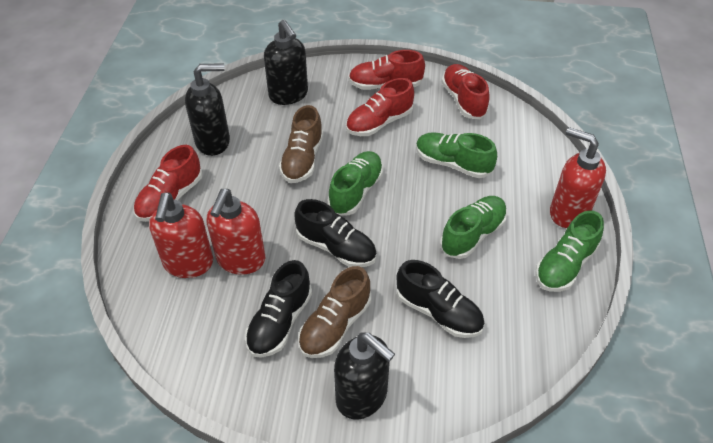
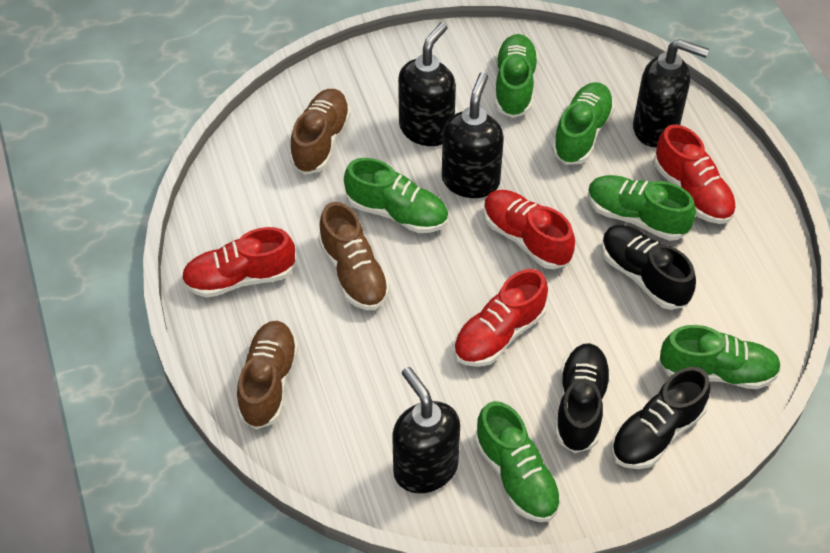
black soap dispenser: [185,63,230,156] [264,20,308,105] [334,333,395,420] = 3 -> [392,367,460,493] [398,22,456,146] [442,72,504,198] [633,39,709,147] = 4
brown shoe: [279,105,323,183] [298,266,371,358] = 2 -> [237,321,298,429] [290,89,351,174] [318,202,390,310] = 3
green shoe: [328,151,383,215] [416,132,497,178] [440,196,507,259] [535,211,604,292] = 4 -> [344,158,448,233] [475,401,561,522] [495,34,538,118] [552,82,615,165] [588,175,696,241] [659,325,781,389] = 6
red soap dispenser: [149,192,213,278] [206,189,265,275] [550,127,606,228] = 3 -> none = 0

